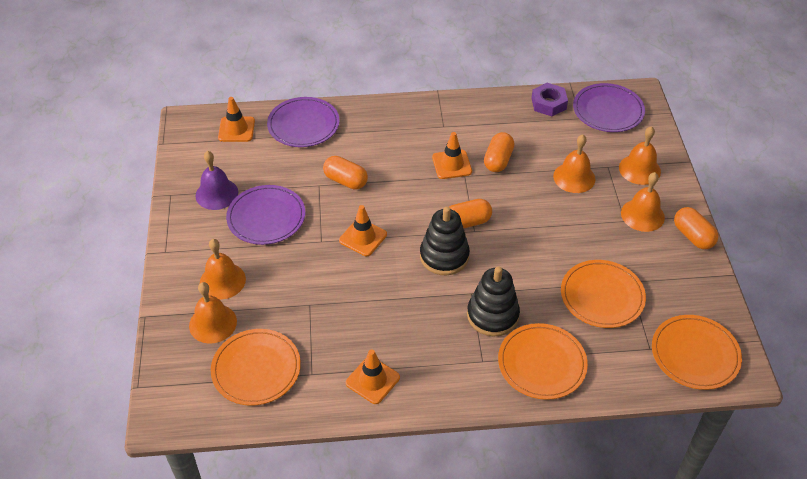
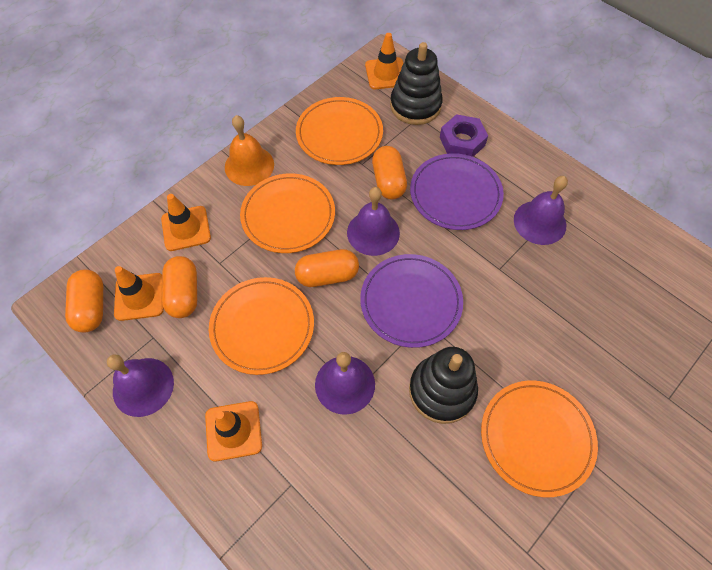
orange bell: [189,282,237,343] [200,239,246,299] [553,134,595,193] [619,126,661,185] [621,172,665,232] = 5 -> [225,115,274,186] = 1
purple bell: [196,151,238,210] = 1 -> [107,354,174,417] [315,352,375,415] [347,187,400,256] [514,176,568,245] = 4
purple plate: [226,185,305,245] [267,97,340,147] [573,83,645,132] = 3 -> [360,254,463,348] [410,153,504,230] = 2

